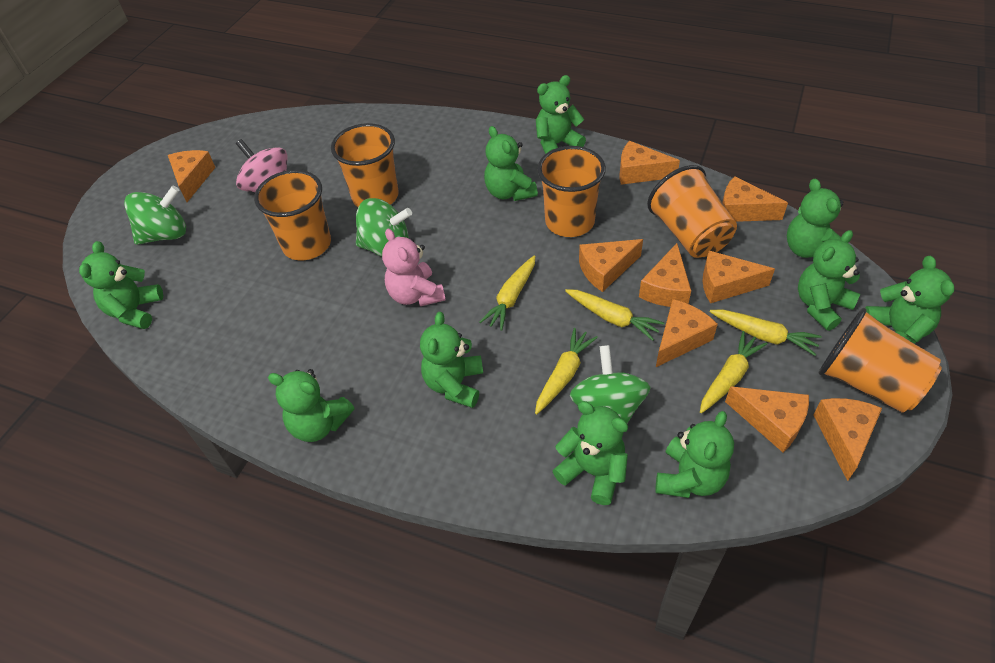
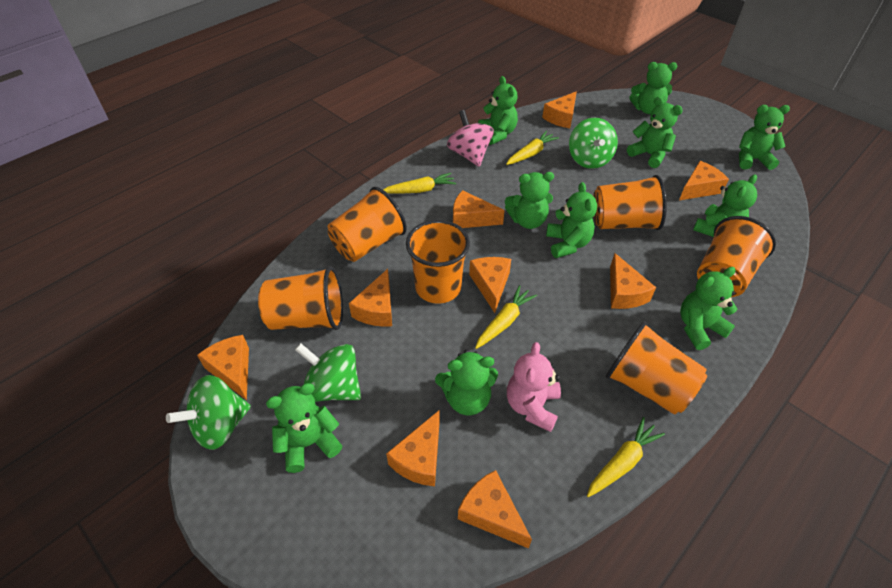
orange cup: [254,170,331,260] [331,123,399,207] [537,146,606,237] [647,165,737,258] [818,308,942,413] = 5 -> [258,266,343,330] [328,187,407,262] [406,220,470,304] [593,175,667,230] [605,321,707,415] [697,216,776,297] = 6
yellow carrot: [479,255,535,330] [535,328,598,414] [565,289,664,341] [700,331,767,413] [710,309,822,356] = 5 -> [383,173,456,193] [475,285,537,349] [506,131,559,165] [587,417,665,497] = 4

